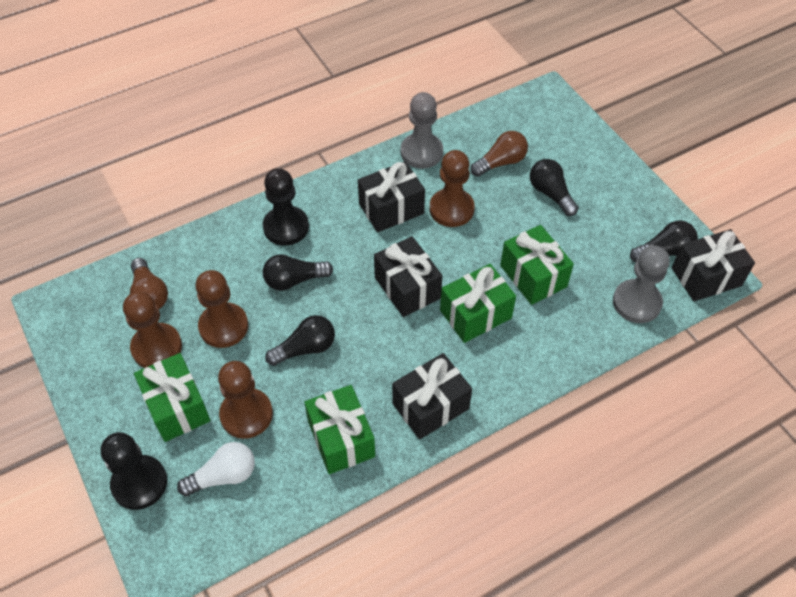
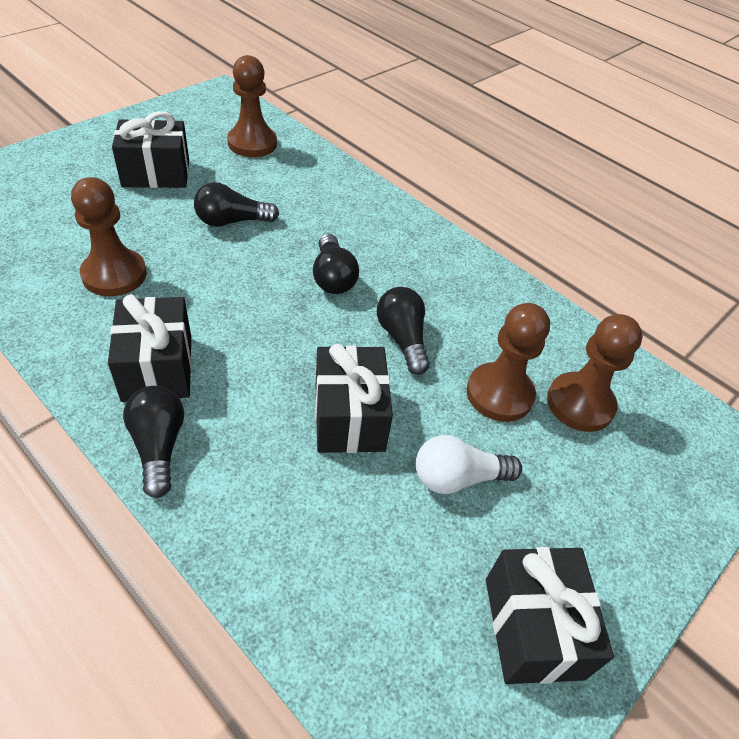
black pawn: [101,432,167,510] [263,168,309,246] = 2 -> none = 0
brown light bulb: [130,258,168,309] [470,131,528,177] = 2 -> none = 0
green gift: [134,353,210,442] [304,385,375,474] [440,264,516,343] [500,225,574,305] = 4 -> none = 0
grey pawn: [401,92,443,169] [613,246,670,323] = 2 -> none = 0

